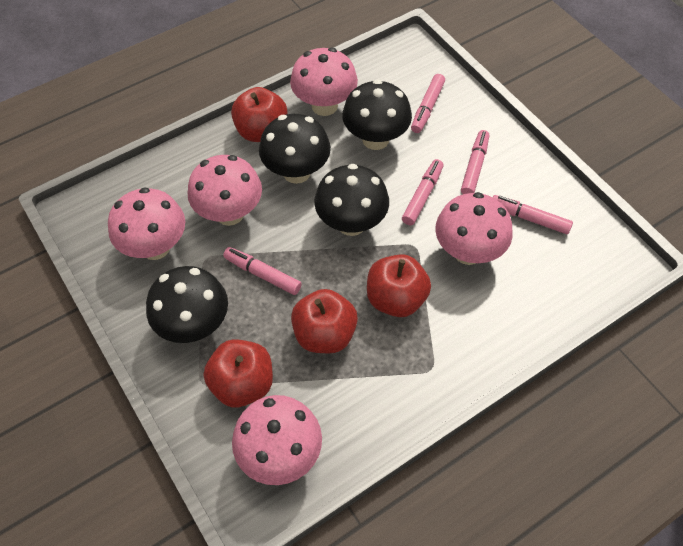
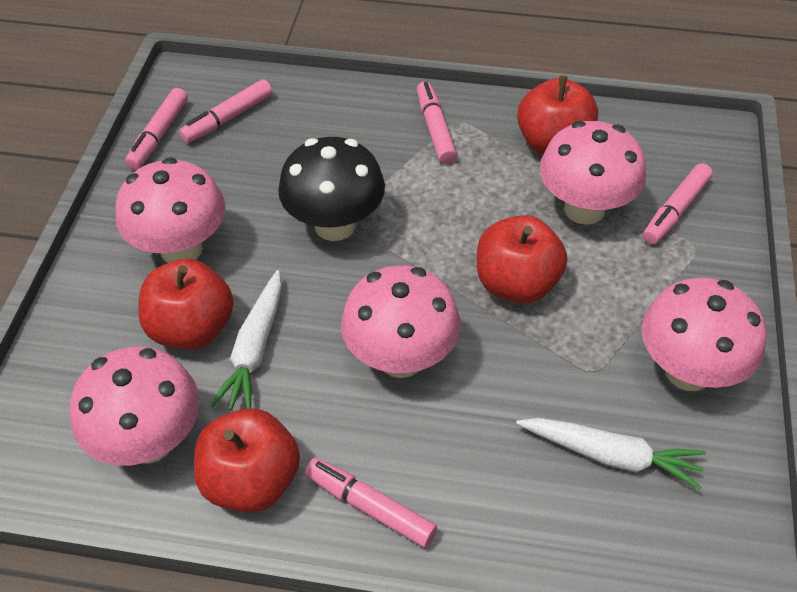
black mushroom: [146,266,228,343] [259,114,331,184] [314,164,389,236] [342,79,412,150] = 4 -> [278,137,385,241] = 1
white carrot: none = 0 -> [210,270,282,410] [516,418,706,490] = 2

